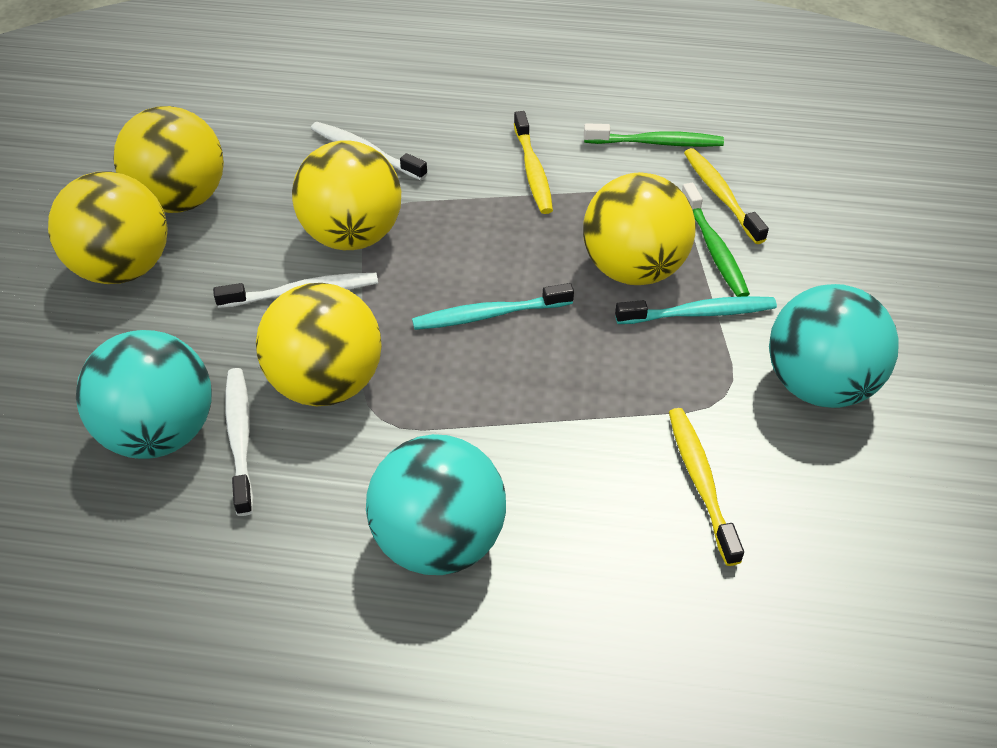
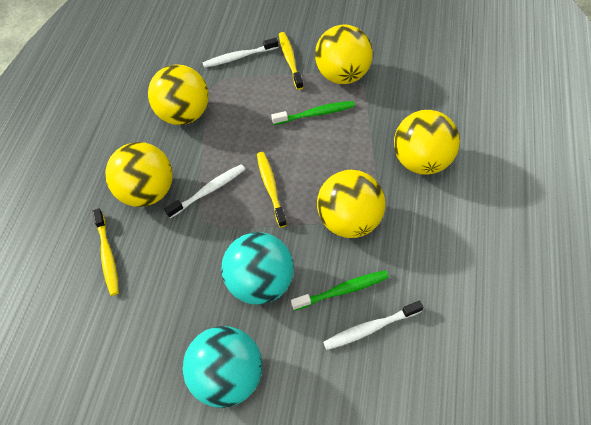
turquoise ball: [76,330,212,459] [366,434,506,575] [769,284,899,408] = 3 -> [182,326,262,408] [221,232,294,305] = 2
turquoise toothbrush: [412,283,574,330] [615,296,777,324] = 2 -> none = 0

